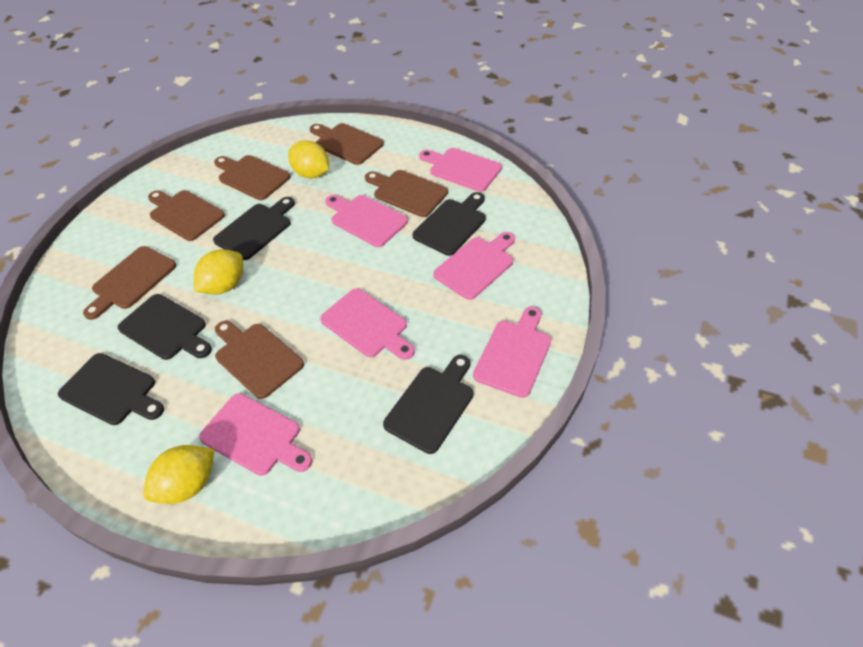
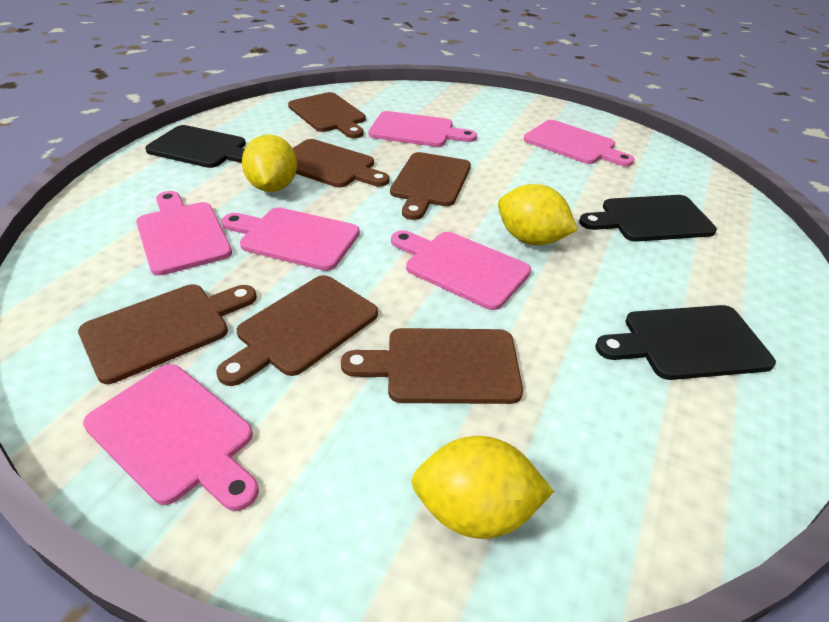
black cutting board: [58,353,164,425] [118,294,212,360] [213,197,295,260] [383,355,474,454] [413,192,486,256] = 5 -> [145,125,246,168] [579,195,717,242] [595,305,776,380] = 3

